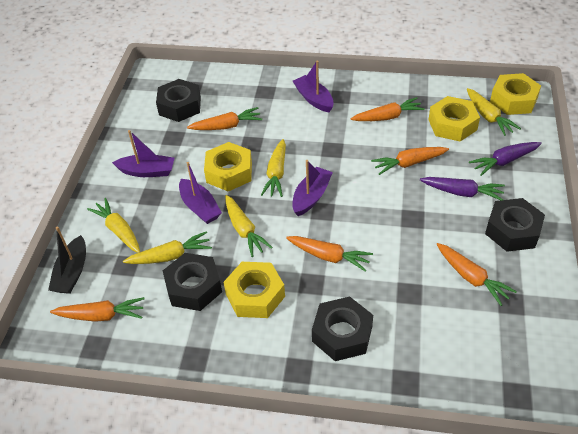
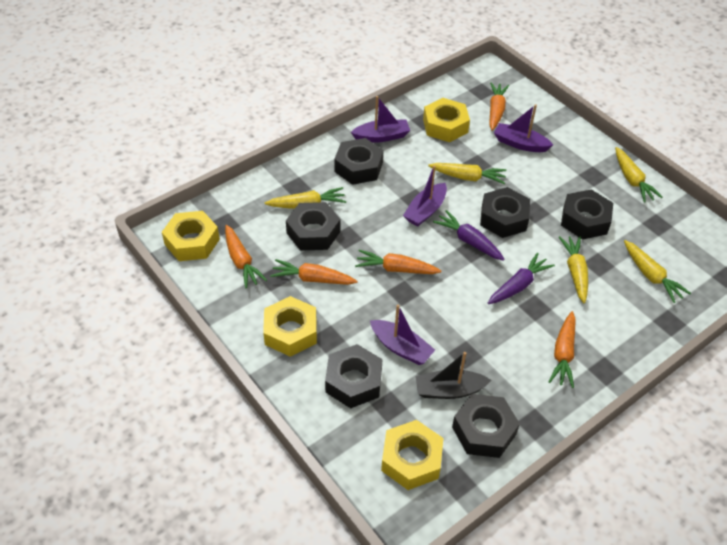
black nut: [156,79,201,122] [163,253,222,311] [312,296,373,361] [485,198,545,252] = 4 -> [286,202,340,251] [325,344,383,408] [334,138,384,185] [452,394,520,458] [480,187,530,238] [561,189,613,239] = 6
orange carrot: [50,297,145,322] [187,107,262,130] [286,236,373,272] [351,97,425,121] [371,147,449,175] [436,243,517,306] = 6 -> [225,225,267,288] [270,259,358,285] [355,250,441,274] [489,82,509,131] [548,311,576,388] = 5

